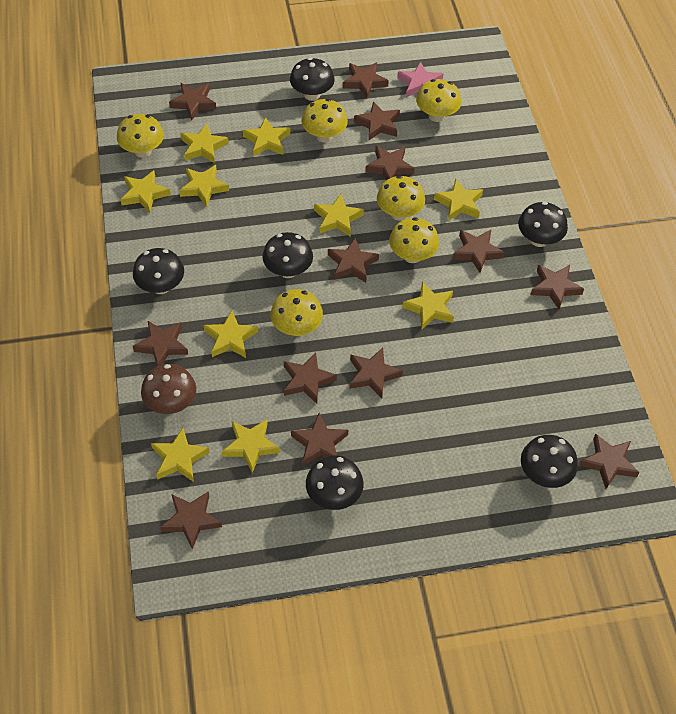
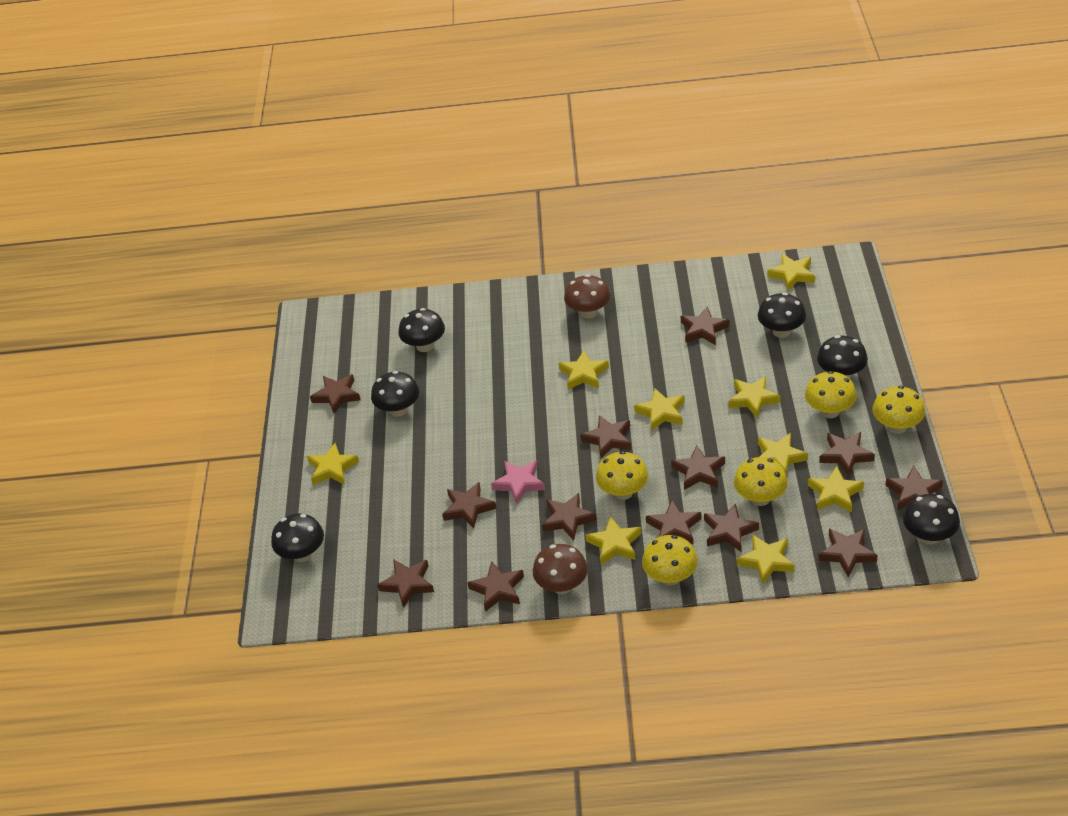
brown mushroom: [141,364,196,414] = 1 -> [533,544,588,594] [564,274,611,318] = 2
yellow mushroom: [117,114,164,158] [271,289,323,336] [302,99,348,142] [377,175,425,221] [389,217,439,263] [416,79,461,122] = 6 -> [596,451,648,500] [642,535,698,586] [734,457,788,506] [805,371,857,418] [872,386,925,434] = 5
yellow star: [120,170,171,213] [151,428,210,482] [179,165,229,207] [181,124,229,163] [204,311,258,358] [222,419,280,473] [243,117,290,156] [314,194,364,237] [402,282,454,329] [434,179,483,221] = 10 -> [307,443,359,485] [559,350,609,390] [586,516,641,565] [634,388,685,431] [728,376,780,418] [737,534,795,584] [758,433,808,474] [767,254,815,290] [808,466,864,512] = 9

